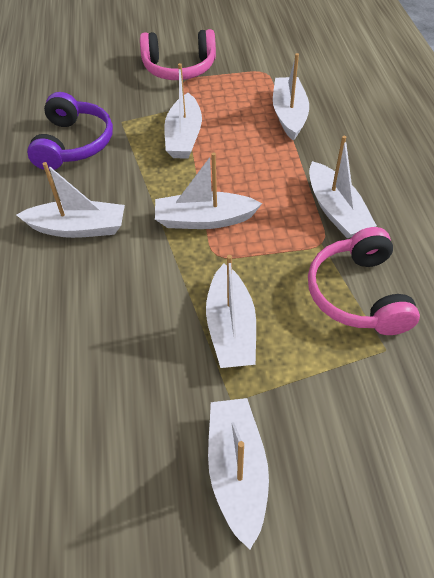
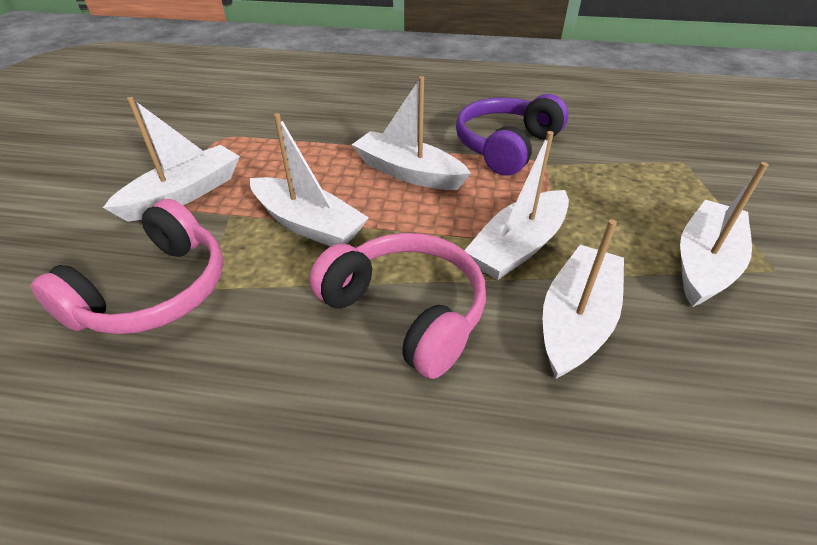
white boat: [17,162,125,238] [155,152,262,229] [164,63,202,159] [206,255,256,368] [208,398,269,550] [273,53,309,141] [309,136,377,238] = 7 -> [103,97,240,222] [250,113,369,247] [352,76,471,190] [464,131,569,280] [543,219,624,379] [680,162,769,307] = 6

